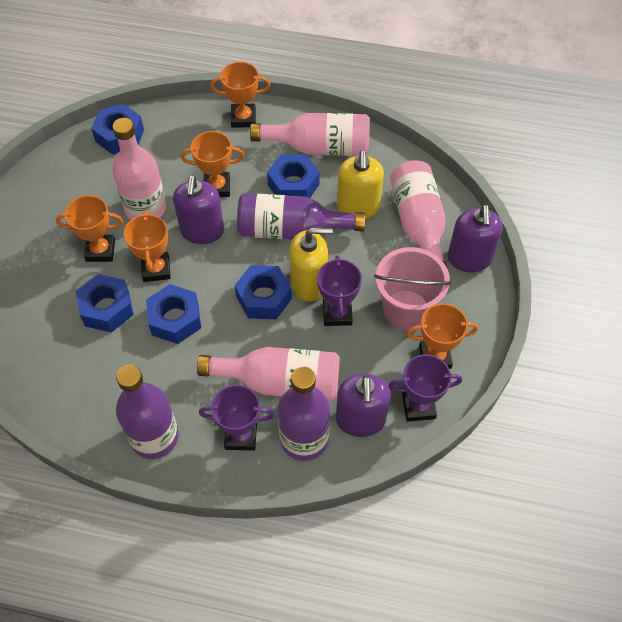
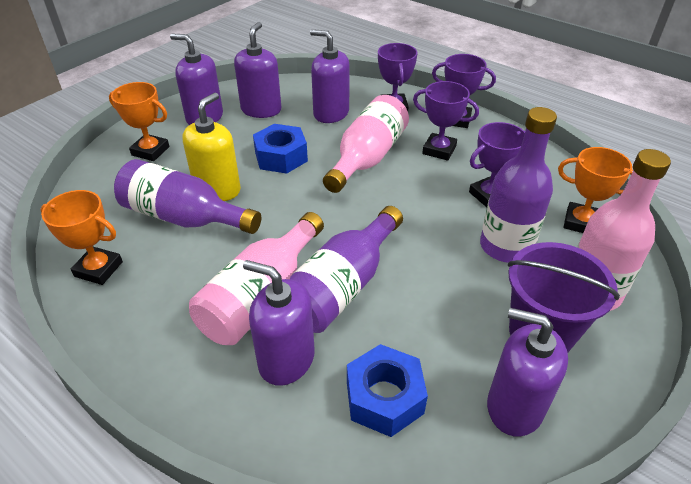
blue nut: [76,274,134,333] [91,104,144,155] [146,284,201,344] [235,265,292,319] [267,154,320,198] = 5 -> [253,124,308,174] [347,344,428,437] = 2
orange trophy: [56,195,123,262] [124,211,170,282] [181,131,244,197] [210,62,271,128] [406,303,478,369] = 5 -> [40,190,123,285] [109,82,169,161] [558,147,633,233] = 3
pink bottle: [112,118,166,220] [197,347,340,401] [250,113,370,156] [390,160,448,269] = 4 -> [189,212,324,345] [323,95,409,193] [577,149,671,311] = 3
pink bucket: [374,247,451,330] = 1 -> none = 0
purple bucket: none = 0 -> [508,242,620,352] = 1
purple soap dispenser: [173,175,224,244] [336,373,391,437] [448,204,503,272] = 3 -> [170,34,223,125] [234,22,282,118] [243,260,315,386] [310,29,350,123] [487,308,568,437] = 5
purple trophy: [199,384,275,451] [317,255,362,326] [388,354,462,422] = 3 -> [378,43,418,111] [413,81,479,161] [432,54,496,128] [469,122,525,207] = 4
yellow soap dispenser: [289,228,333,301] [337,150,384,219] = 2 -> [182,93,241,201] = 1

